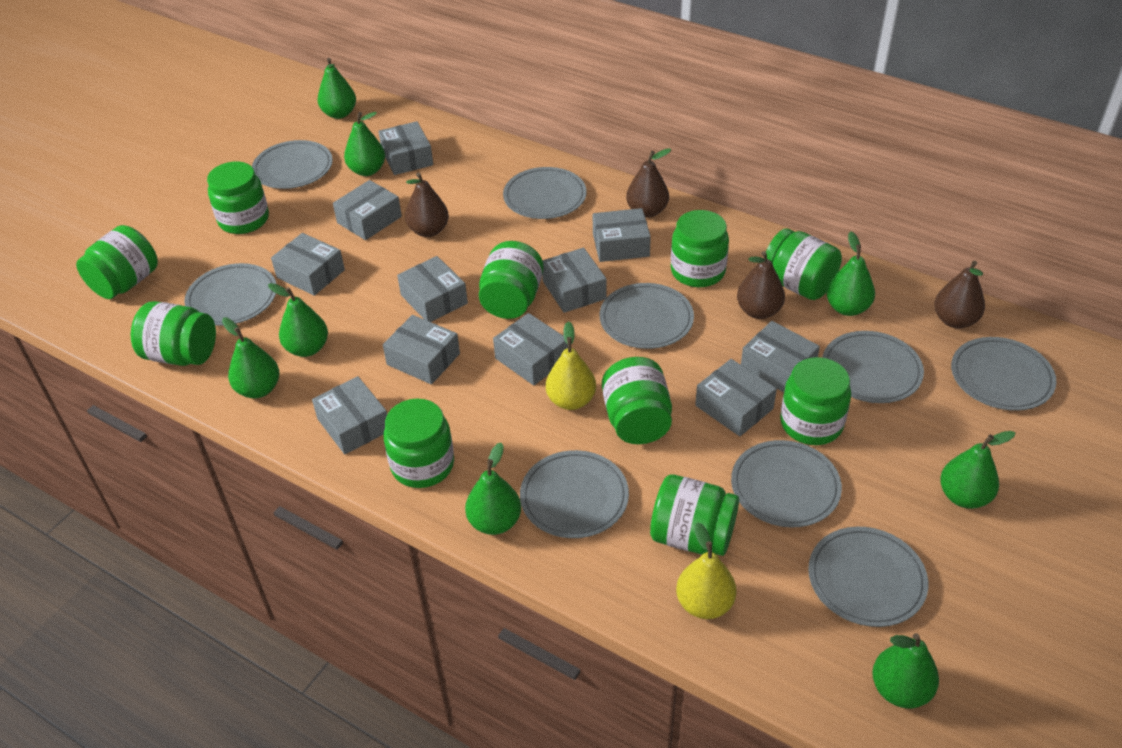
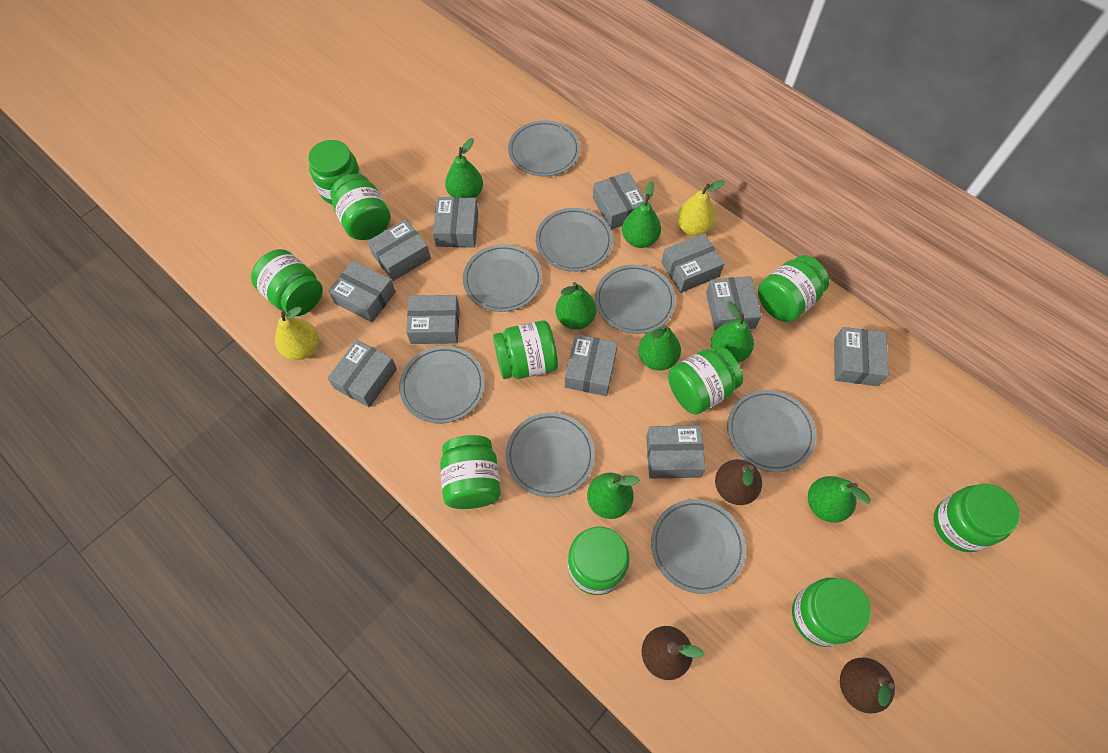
brown pear: [405,172,449,237] [626,148,671,218] [737,251,785,319] [934,261,985,328] = 4 -> [642,626,704,680] [715,459,762,505] [840,657,895,714] = 3
green pear: [222,318,280,398] [268,283,328,357] [317,58,356,119] [344,112,385,176] [465,443,521,535] [826,232,875,316] [872,633,939,708] [940,431,1015,509] = 8 -> [445,138,483,198] [556,282,597,330] [587,472,640,519] [622,181,661,248] [638,324,681,371] [711,302,754,363] [808,476,871,523] = 7
grey plate: [184,263,276,326] [252,140,333,189] [503,167,587,219] [520,450,629,538] [600,283,694,349] [731,440,842,527] [808,527,928,627] [822,331,924,403] [951,337,1057,411] = 9 -> [399,346,485,424] [463,244,542,312] [506,413,595,497] [508,120,580,176] [536,208,613,272] [595,264,675,334] [651,499,746,594] [727,390,816,472] = 8

